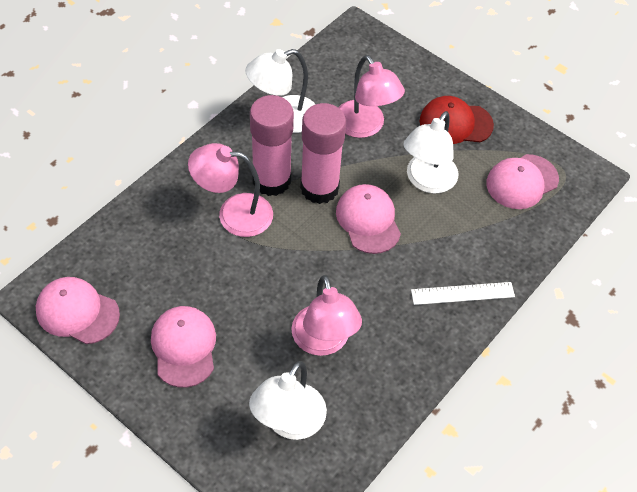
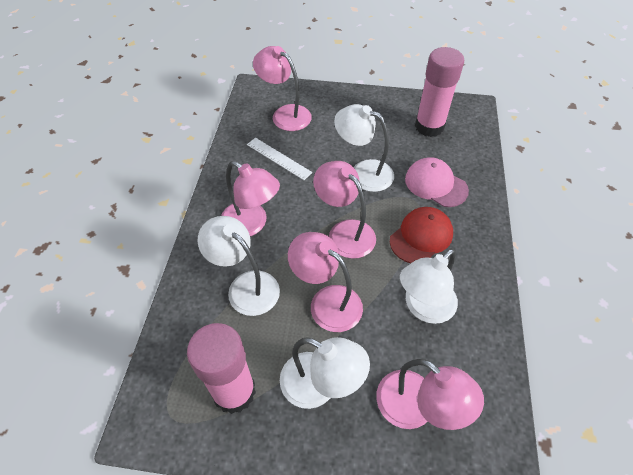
pink cap: [36,277,120,344] [151,306,216,388] [336,184,401,254] [486,154,559,209] = 4 -> [405,157,469,207] = 1
pink lamp: [188,143,273,237] [291,275,362,356] [338,55,405,138] = 3 -> [221,161,280,236] [253,46,312,131] [288,232,363,332] [313,161,376,259] [376,359,484,430] = 5
white lamp: [245,49,315,133] [249,361,327,440] [403,111,459,194] = 3 -> [198,216,280,316] [280,337,370,409] [334,104,394,192] [400,248,458,324] = 4

